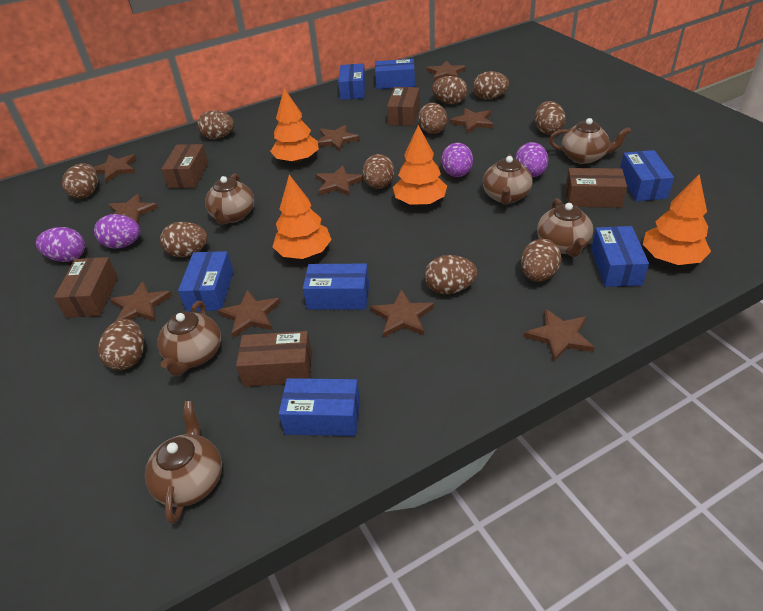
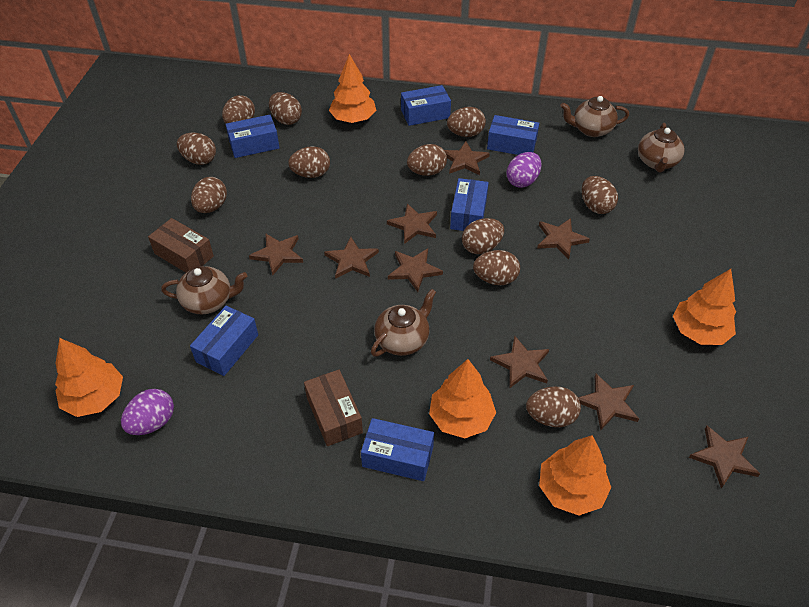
blue box: [178,251,233,311] [279,378,360,436] [303,264,369,309] [338,64,365,100] [375,59,415,89] [591,226,649,287] [620,150,674,201] = 7 -> [190,306,258,376] [226,115,279,158] [361,418,434,481] [401,85,451,126] [450,178,489,231] [487,115,539,155] = 6
brown box: [54,257,118,318] [161,144,208,188] [236,331,312,387] [387,87,420,126] [565,168,627,208] = 5 -> [148,218,214,272] [304,370,363,446] = 2
brown star: [93,154,137,182] [108,194,158,225] [110,281,172,322] [218,290,281,338] [316,165,364,196] [317,125,360,152] [370,289,434,338] [427,61,466,81] [449,108,494,134] [524,308,595,362] = 10 -> [249,233,303,275] [324,237,379,279] [387,204,437,244] [388,249,443,292] [444,141,490,175] [490,336,549,388] [537,218,590,259] [578,374,639,430] [689,425,760,488] = 9
brown teapot: [145,401,222,524] [157,301,221,376] [205,174,254,224] [483,154,533,205] [537,199,593,257] [549,118,631,164] = 6 -> [161,266,247,314] [371,289,436,356] [560,96,629,137] [638,123,685,173] = 4
orange tree: [270,88,319,163] [272,175,332,259] [393,125,447,206] [643,174,711,265] = 4 -> [55,338,123,417] [329,54,376,123] [429,359,496,438] [539,435,611,515] [673,269,736,345] = 5
purple egg: [36,227,85,262] [94,214,140,249] [441,143,473,177] [515,142,548,177] = 4 -> [121,389,174,435] [506,152,541,188] = 2

